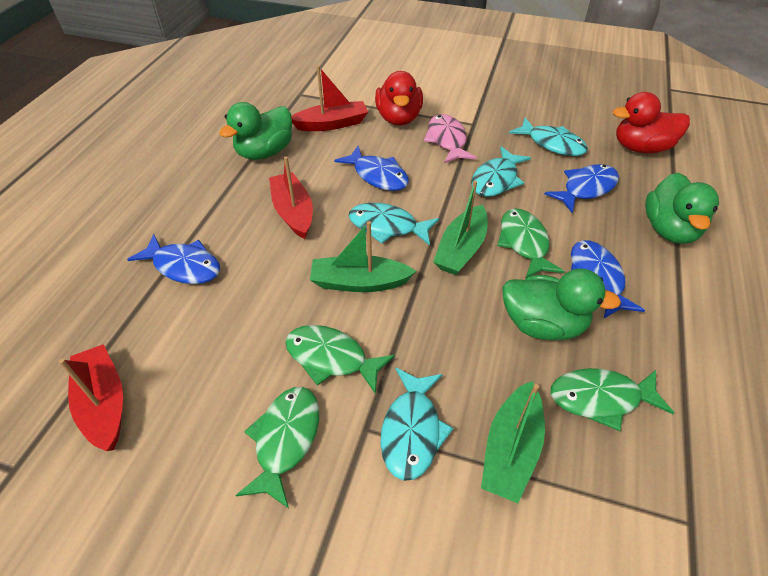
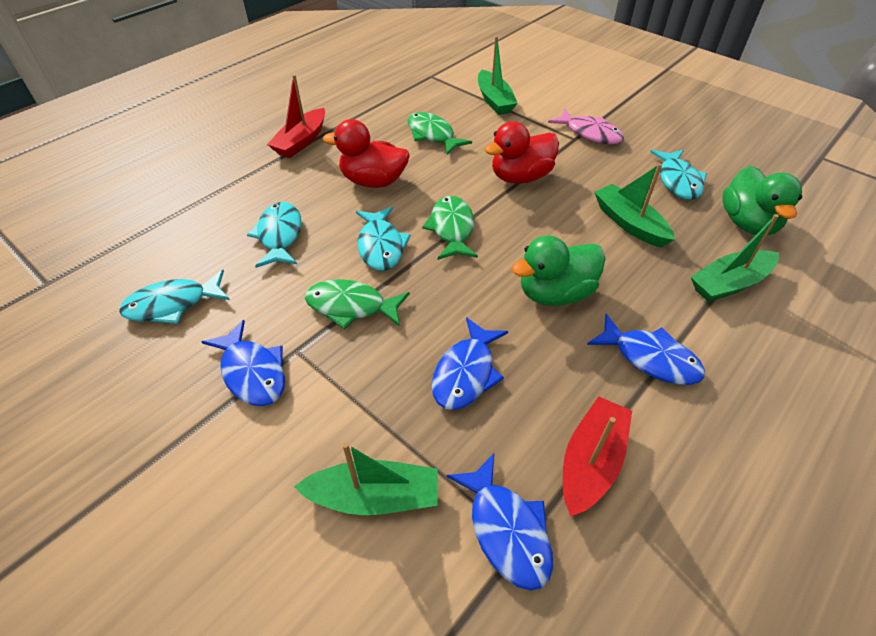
green boat: [310,221,416,292] [433,181,488,275] [481,381,545,503] = 3 -> [294,442,438,515] [478,36,518,115] [594,163,675,248] [691,214,779,302] = 4
green duck: [219,102,292,160] [502,268,621,340] [645,173,719,244] = 3 -> [512,235,606,306] [722,166,802,235] = 2
green fish: [236,387,319,509] [285,325,395,394] [497,209,565,279] [551,368,674,431] = 4 -> [305,279,410,329] [408,112,472,155] [422,196,478,260] = 3
red boat: [59,344,123,451] [269,156,313,239] [292,66,368,131] = 3 -> [267,74,325,158] [563,396,632,517] = 2

